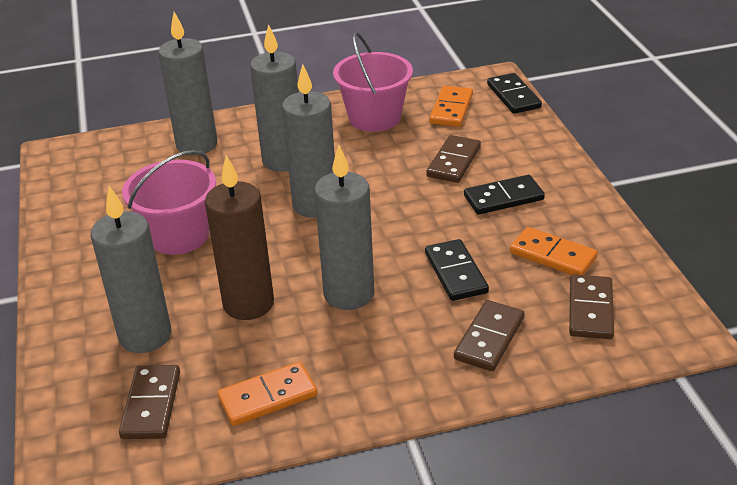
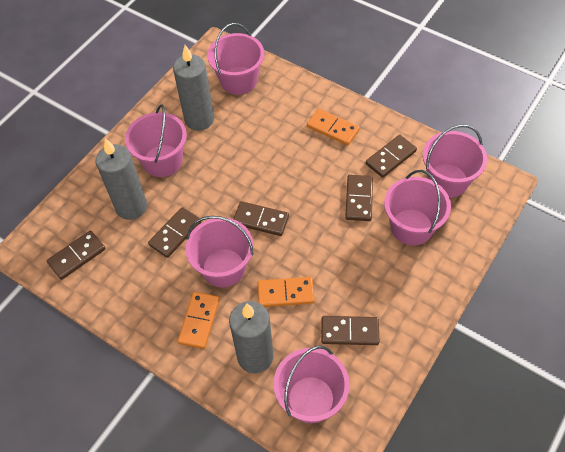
black domino: [425,239,489,301] [464,175,545,215] [487,73,542,114] = 3 -> none = 0
brown candle: [205,155,274,320] = 1 -> none = 0
brown domino: [119,365,180,439] [426,135,481,183] [454,300,525,371] [569,274,614,339] = 4 -> [47,231,105,280] [148,207,201,258] [233,201,289,236] [321,316,380,345] [345,175,373,221] [366,135,417,178] = 6
grey candle: [91,186,171,353] [158,12,218,155] [250,24,299,172] [282,64,335,218] [314,145,374,310] = 5 -> [95,138,147,220] [173,45,214,131] [229,301,273,373] = 3
pink bucket: [122,150,216,255] [333,32,413,132] = 2 -> [125,104,187,177] [186,216,253,287] [207,23,264,95] [273,346,350,423] [384,170,451,245] [423,125,487,198] = 6

